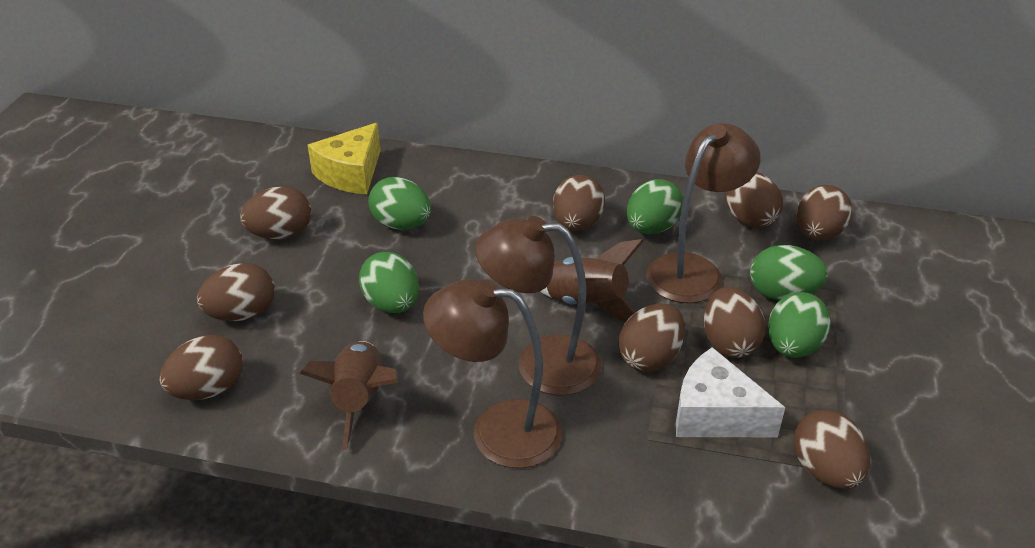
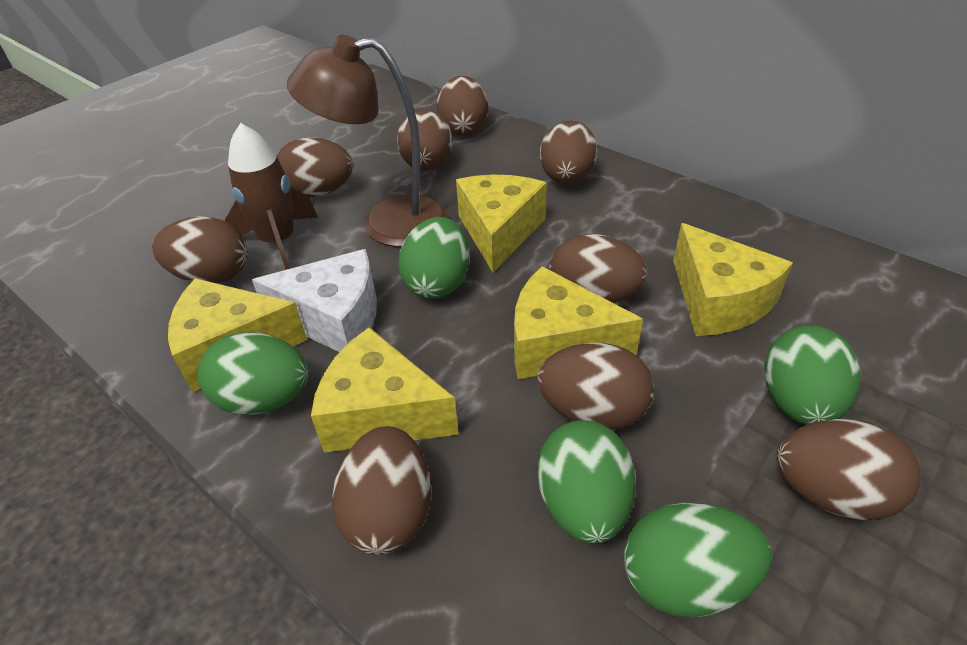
brown lamp: [423,279,562,468] [475,216,602,395] [646,123,761,303] = 3 -> [287,35,448,247] = 1
brown rocket: [299,341,398,450] [540,239,644,321] = 2 -> [225,123,318,270] = 1
yellow cheese: [308,123,381,194] = 1 -> [168,278,307,392] [311,327,459,453] [456,175,547,272] [514,266,643,379] [673,223,793,336] = 5

